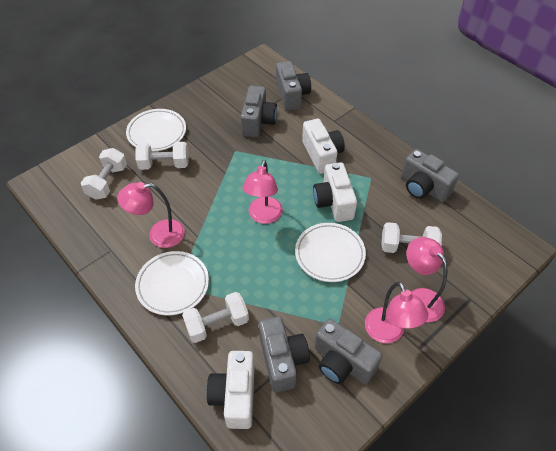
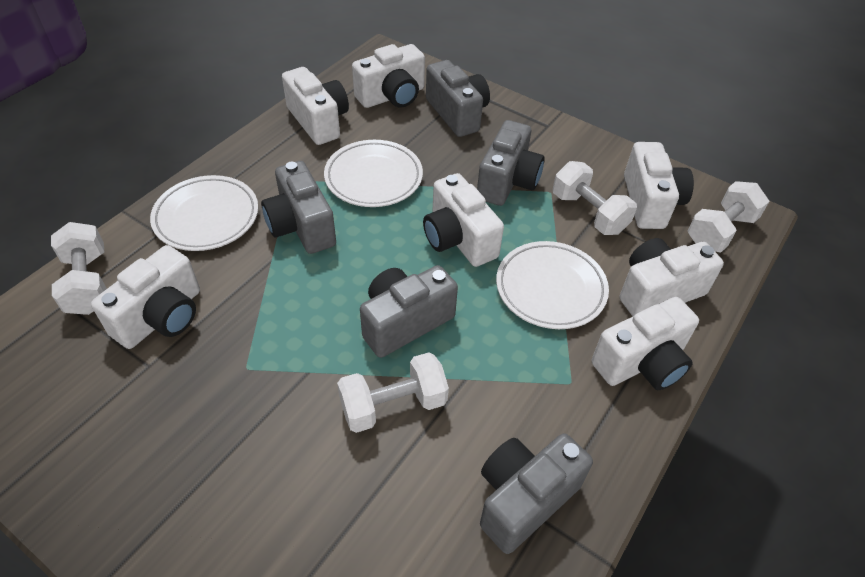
pink lamp: [117,182,185,248] [242,160,283,224] [365,282,428,343] [407,237,447,322] = 4 -> none = 0
white camera: [206,351,255,429] [302,119,345,174] [313,162,357,222] = 3 -> [91,245,200,349] [282,67,349,145] [352,44,425,108] [423,173,504,267] [592,297,699,390] [619,238,724,316] [624,142,694,229] = 7

